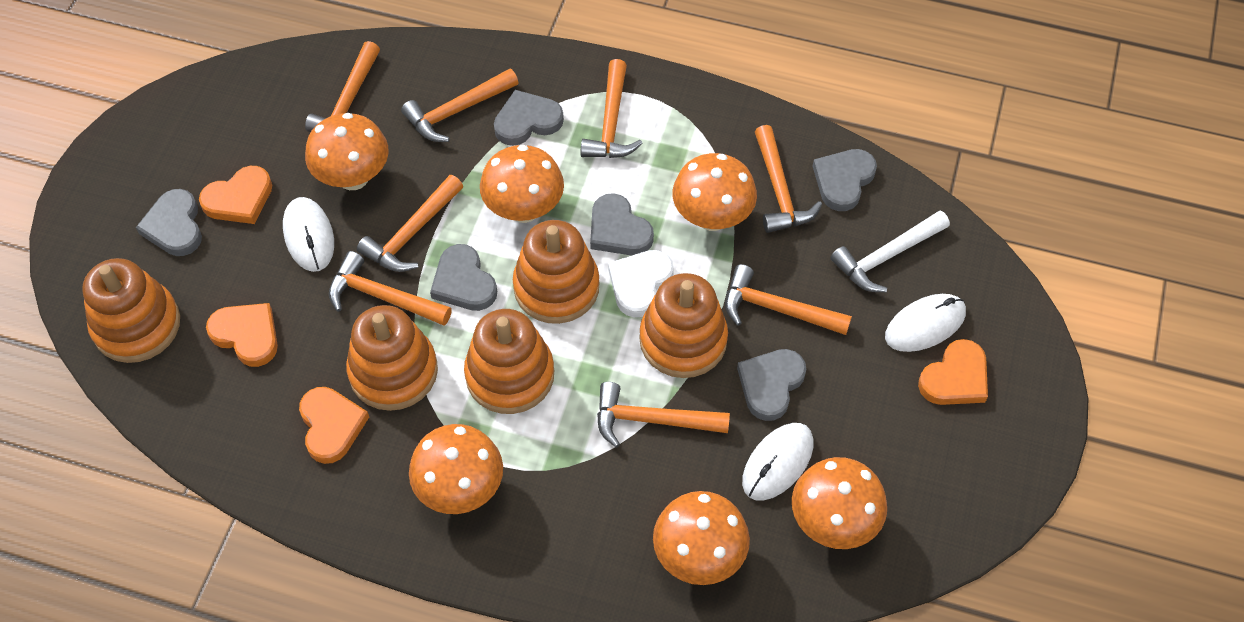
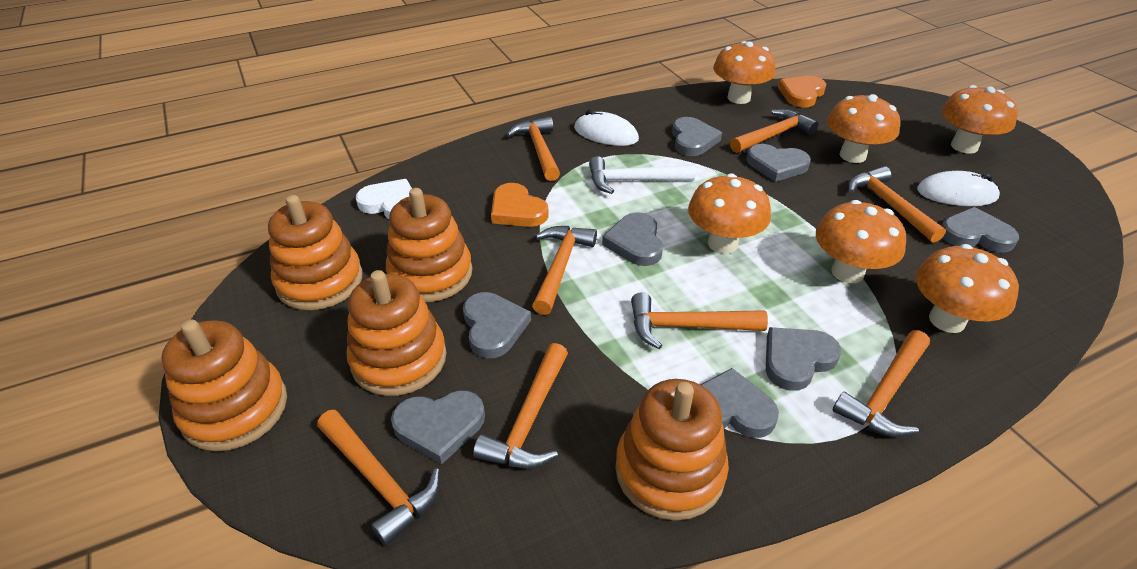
grey heart: [136,189,202,256] [430,244,497,311] [494,90,564,146] [590,193,654,256] [737,349,806,421] [813,149,877,211] = 6 -> [391,390,485,464] [463,292,531,358] [602,212,663,266] [672,117,722,156] [700,368,779,438] [746,144,811,182] [766,327,841,391] [942,207,1019,253] = 8
orange heart: [199,166,272,224] [206,303,278,367] [299,387,369,464] [918,339,988,405] = 4 -> [491,183,549,227] [778,76,826,107] = 2
white mouse: [283,197,334,272] [742,423,813,500] [885,294,966,352] = 3 -> [574,110,639,146] [917,171,1000,206] = 2

